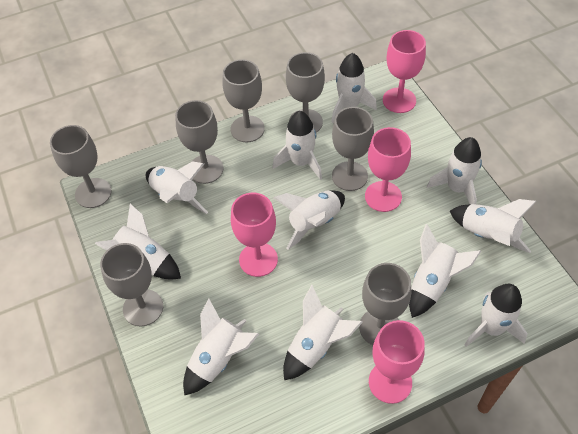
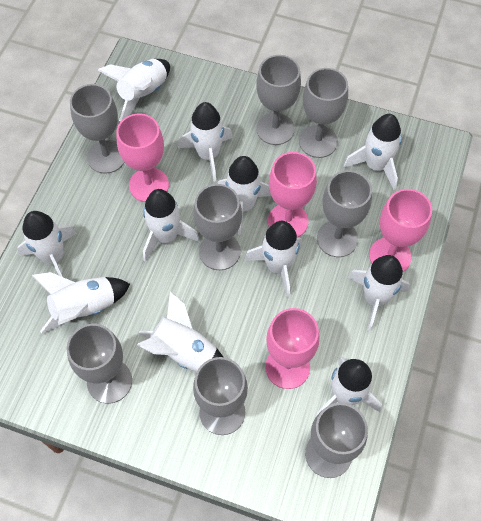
grey goblet: [50,125,112,208] [100,243,163,327] [175,100,223,184] [223,59,265,142] [286,52,325,132] [332,107,374,191] [359,263,411,345] = 7 -> [66,324,132,404] [70,84,125,174] [193,184,242,270] [193,357,248,435] [256,55,301,145] [299,68,348,158] [305,403,368,478] [317,170,372,257] = 8

